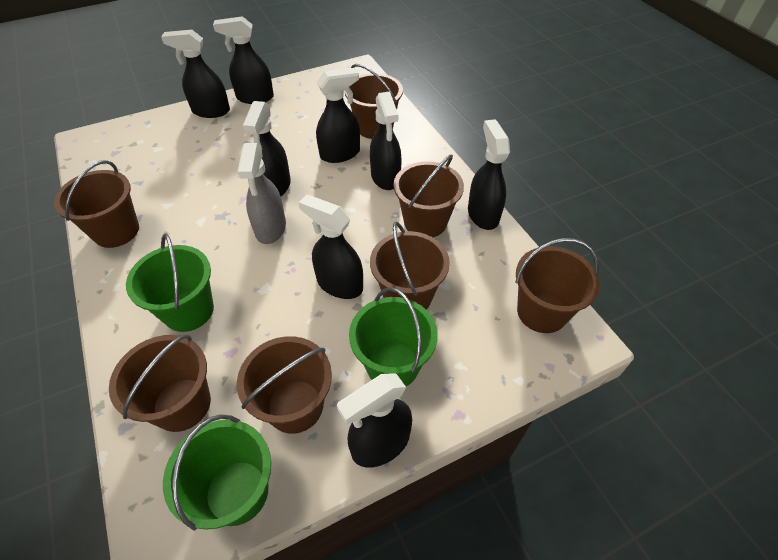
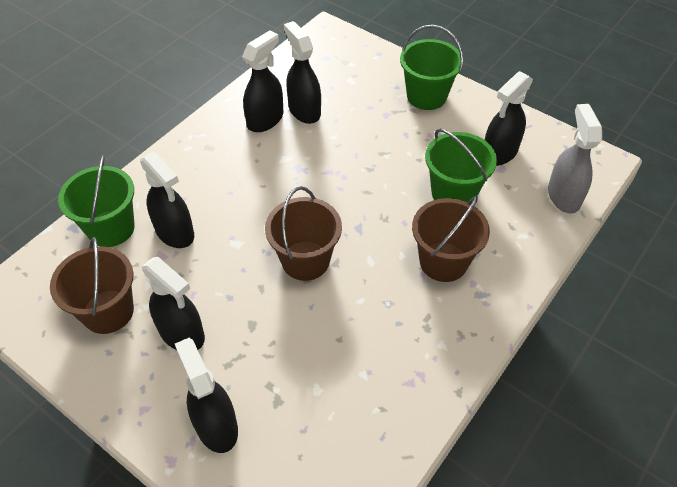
black spray bottle: [161,30,230,118] [213,16,274,104] [243,101,291,196] [298,195,363,299] [316,68,360,163] [337,373,412,468] [370,91,402,190] [468,119,510,230] = 8 -> [140,151,194,248] [142,257,205,350] [175,338,238,453] [242,30,283,132] [284,21,321,124] [485,71,533,166] = 6
brown bucket: [54,160,139,248] [109,334,211,432] [237,336,332,434] [345,64,403,139] [370,221,450,310] [394,154,464,237] [515,238,600,333] = 7 -> [50,237,134,334] [265,186,342,281] [412,196,490,282] = 3

